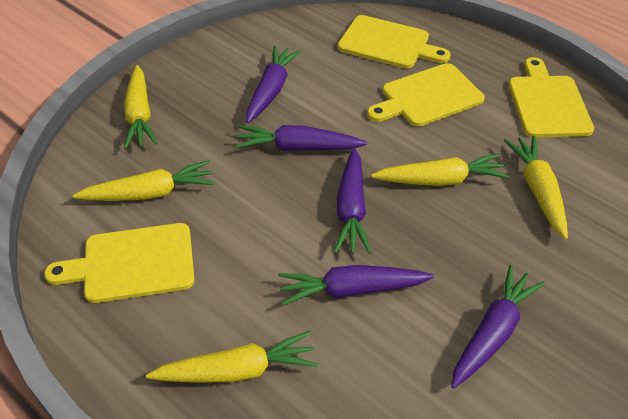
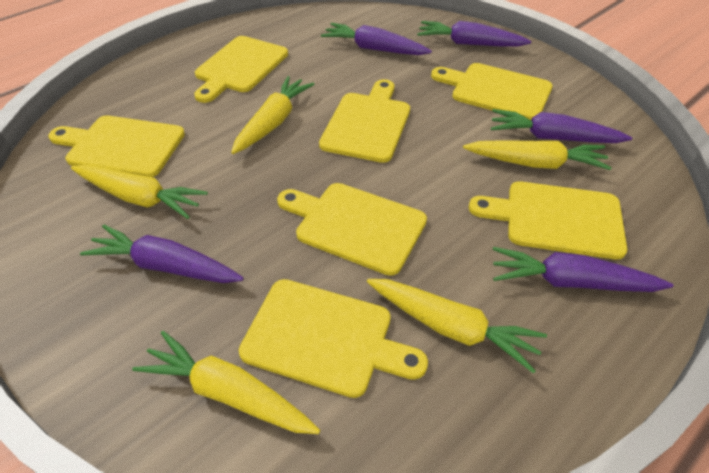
yellow cutting board: [44,223,195,303] [338,15,451,68] [367,63,485,127] [508,57,594,138] = 4 -> [49,115,185,177] [194,36,288,103] [239,279,428,398] [277,183,427,276] [319,79,410,163] [431,63,553,120] [469,181,627,260] = 7

